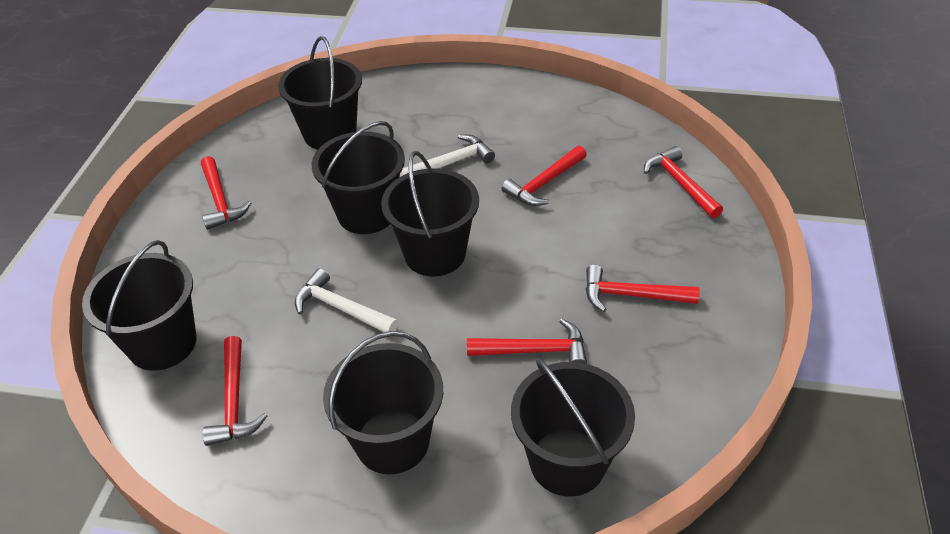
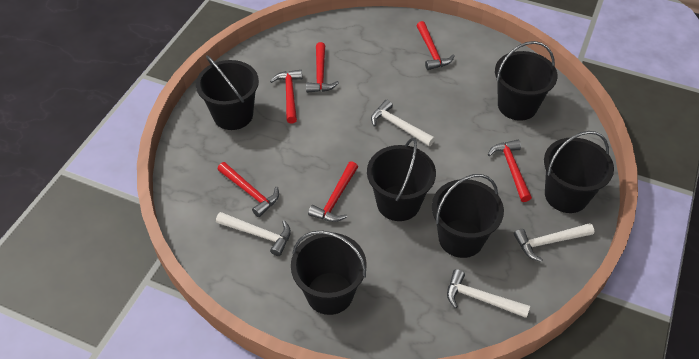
white hammer: [295,268,398,332] [400,135,495,177] = 2 -> [216,212,291,256] [371,100,435,146] [447,269,530,318] [514,223,594,262] = 4

